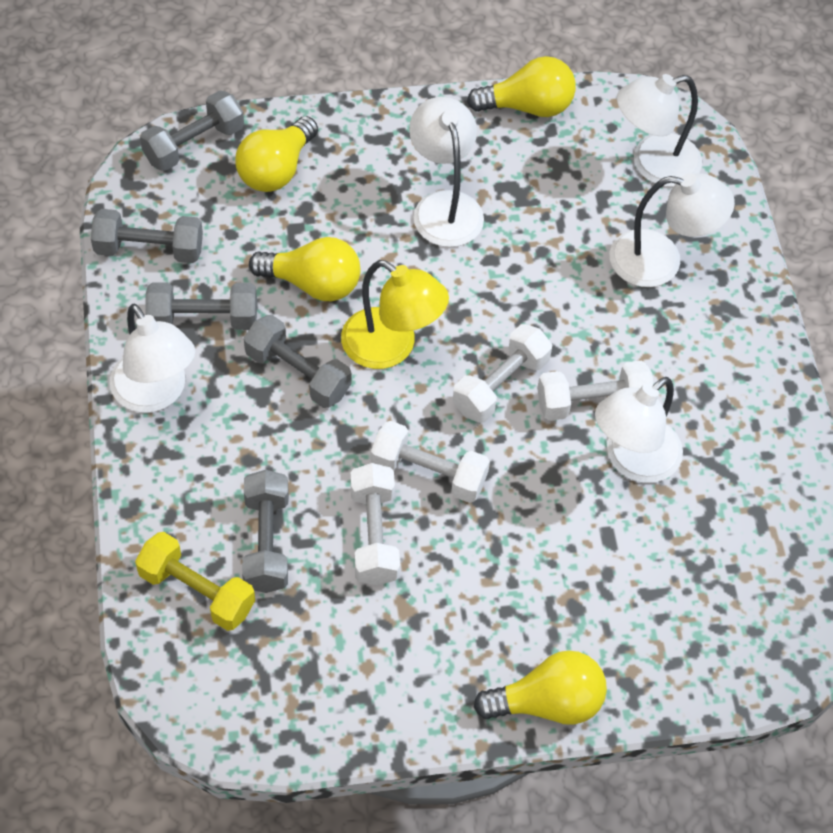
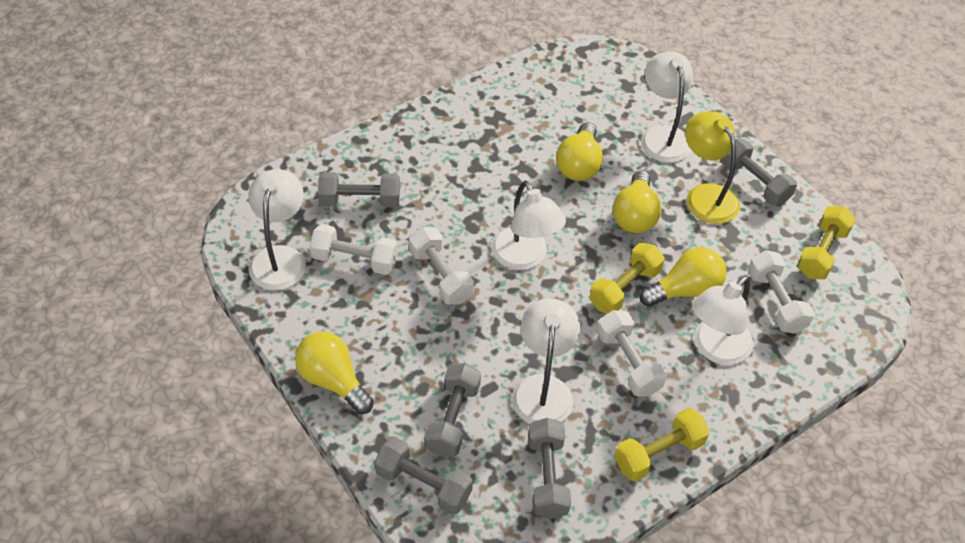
yellow dumbbell: [135,532,255,631] = 1 -> [589,243,665,314] [614,408,710,481] [797,206,856,279] = 3

